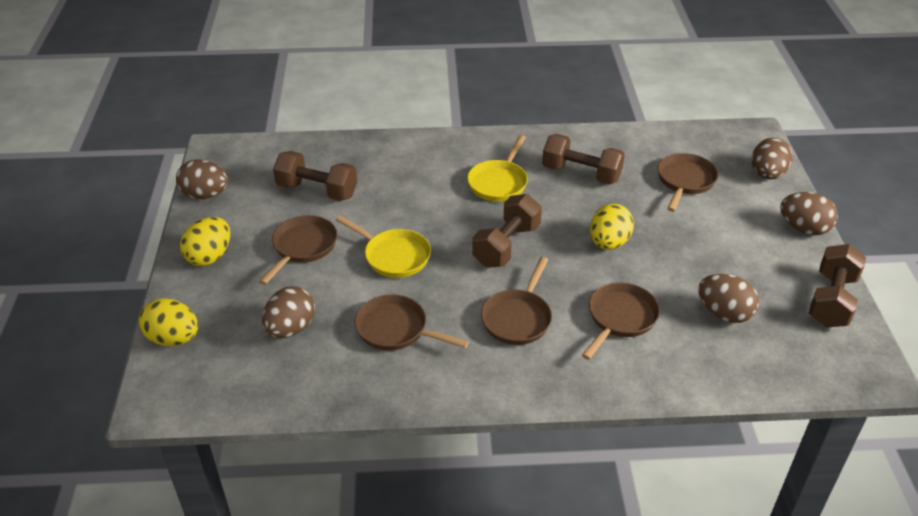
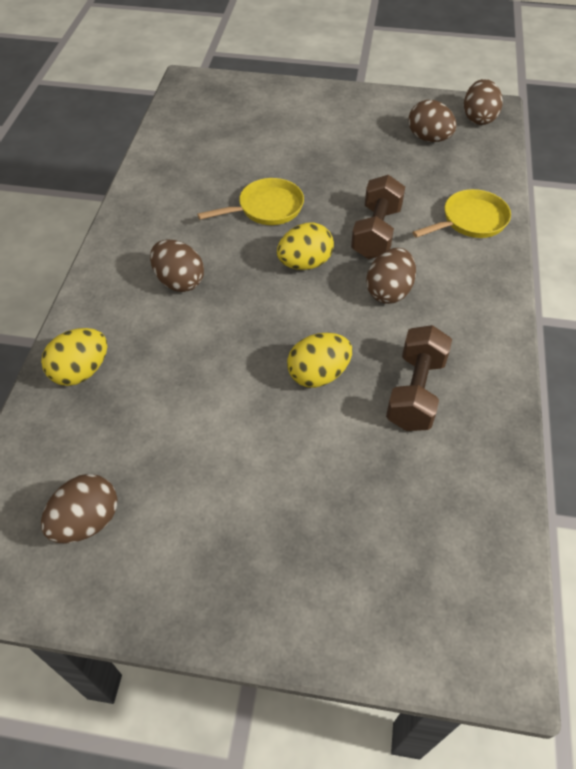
brown dumbbell: [273,151,357,201] [472,194,542,268] [542,134,625,185] [809,244,866,327] = 4 -> [351,175,405,259] [386,325,452,431] = 2
brown pan: [259,215,337,285] [355,294,469,350] [481,257,552,345] [582,282,660,360] [658,153,718,212] = 5 -> none = 0

